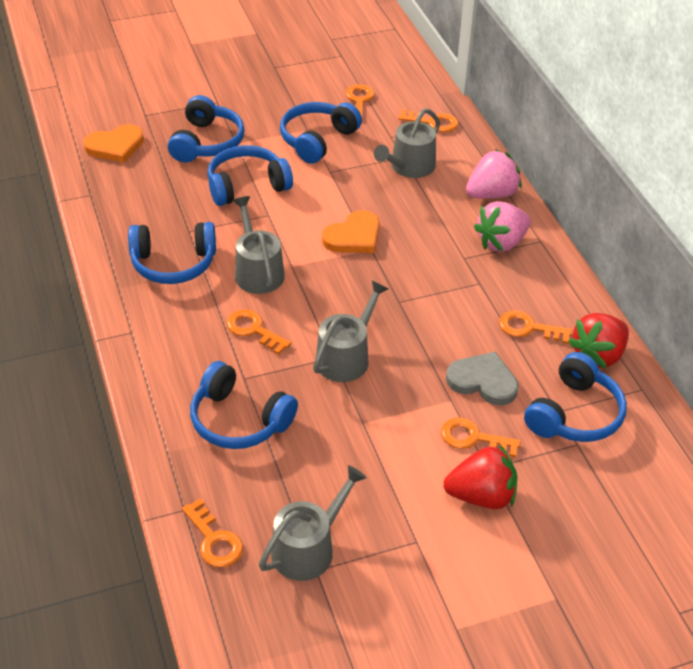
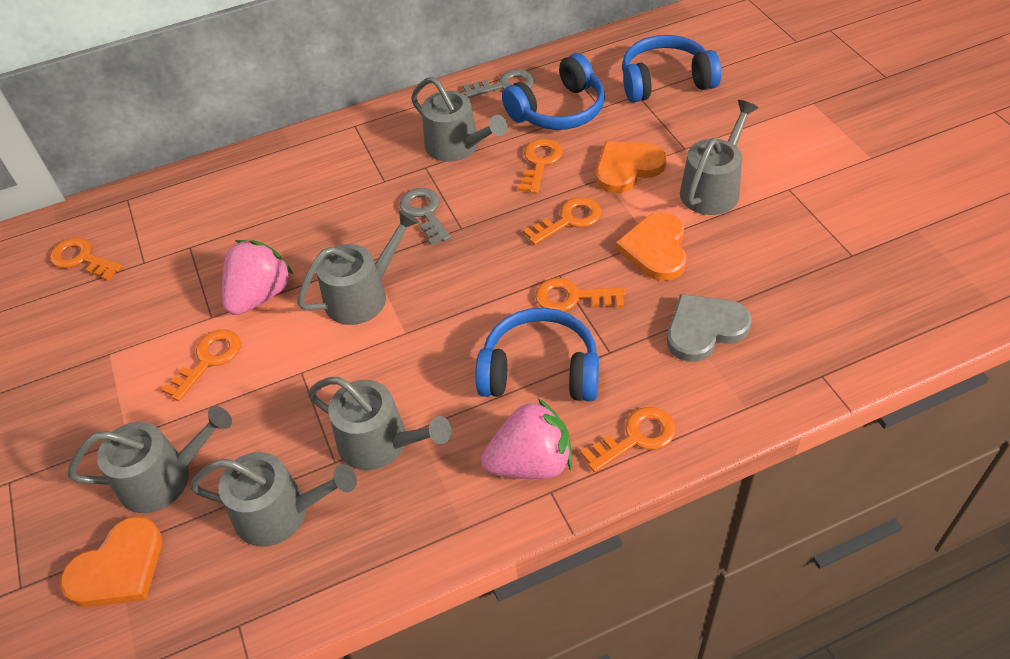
blue headphones: [128,222,216,284] [168,95,245,162] [190,361,298,449] [207,145,293,206] [280,102,362,164] [524,352,627,442] = 6 -> [475,308,599,401] [502,53,605,130] [622,35,721,102] = 3
grey key: none = 0 -> [400,188,451,246] [463,69,535,98] = 2
grey watering can: [233,196,285,294] [259,465,367,581] [313,281,388,382] [374,108,440,178] = 4 -> [68,406,232,513] [190,452,357,547] [297,210,419,325] [308,377,452,470] [411,77,507,162] [680,100,758,215] = 6
orange heart: [83,124,144,163] [322,210,380,253] = 2 -> [60,516,162,607] [596,141,667,193] [616,212,687,281] = 3
red strawberry: [443,445,517,509] [568,313,629,368] = 2 -> none = 0

